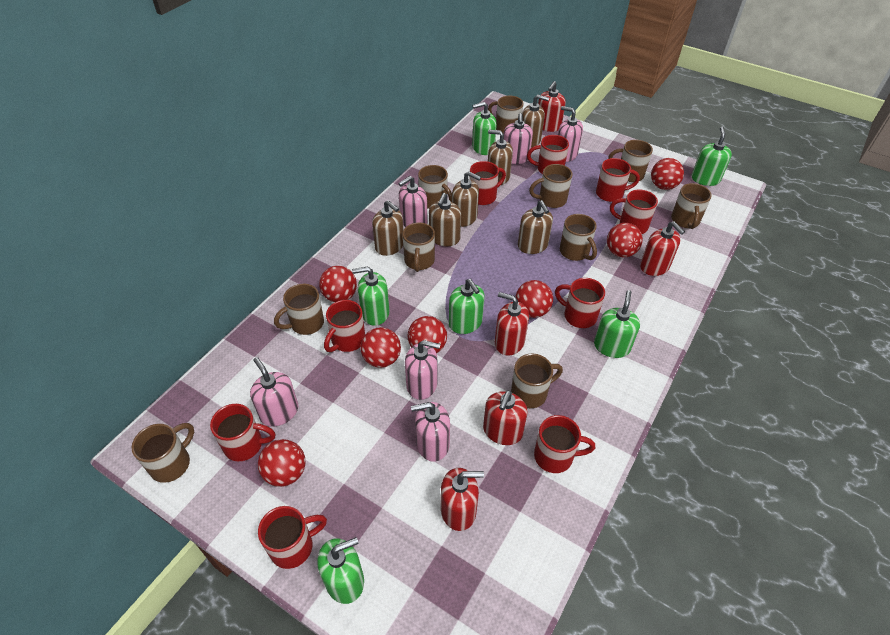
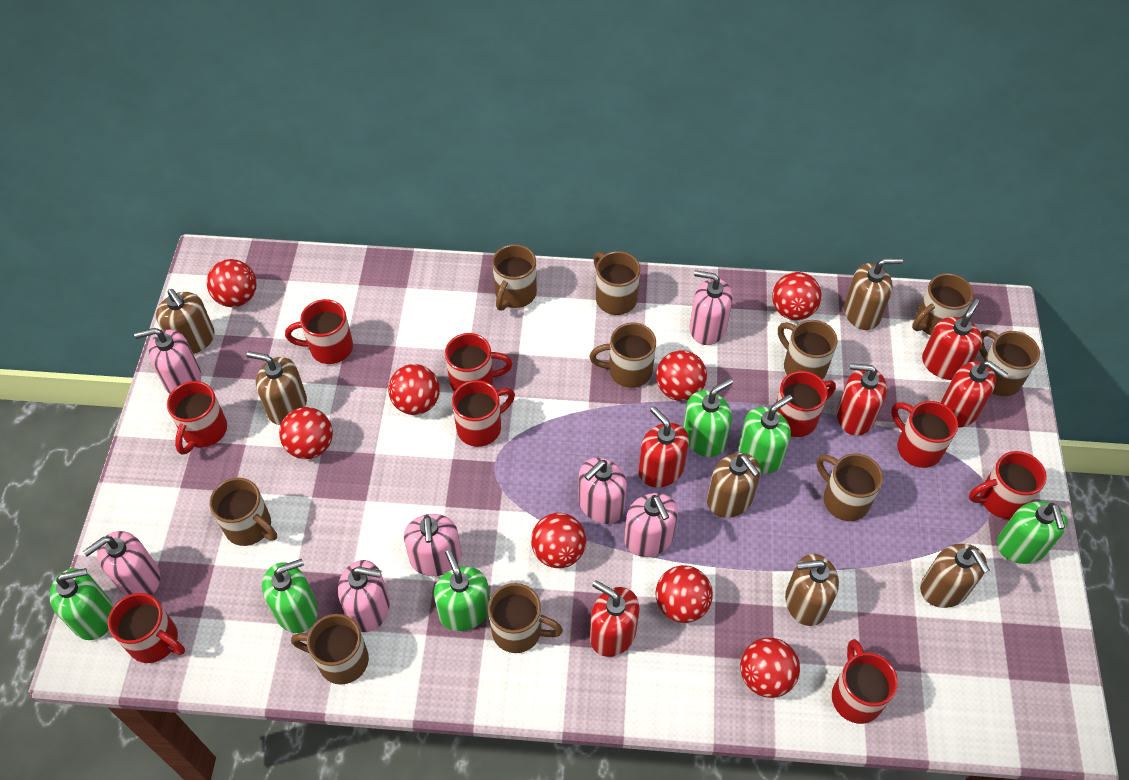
pink soap dispenser: [250,357,298,427] [398,176,427,227] [405,340,440,400] [411,402,450,462] [504,113,533,164] [558,106,583,162] = 6 -> [83,531,160,596] [134,328,201,394] [338,560,390,632] [404,514,462,576] [578,458,627,524] [624,493,678,557] [690,270,733,345] = 7
red ball: [258,439,305,487] [319,266,357,302] [360,327,401,368] [408,316,447,353] [515,280,553,318] [607,223,643,257] [651,158,684,190] = 7 -> [207,259,257,307] [279,407,333,459] [388,364,440,415] [531,513,586,568] [656,350,707,401] [656,565,713,623] [740,637,800,698] [772,272,822,320] = 8

